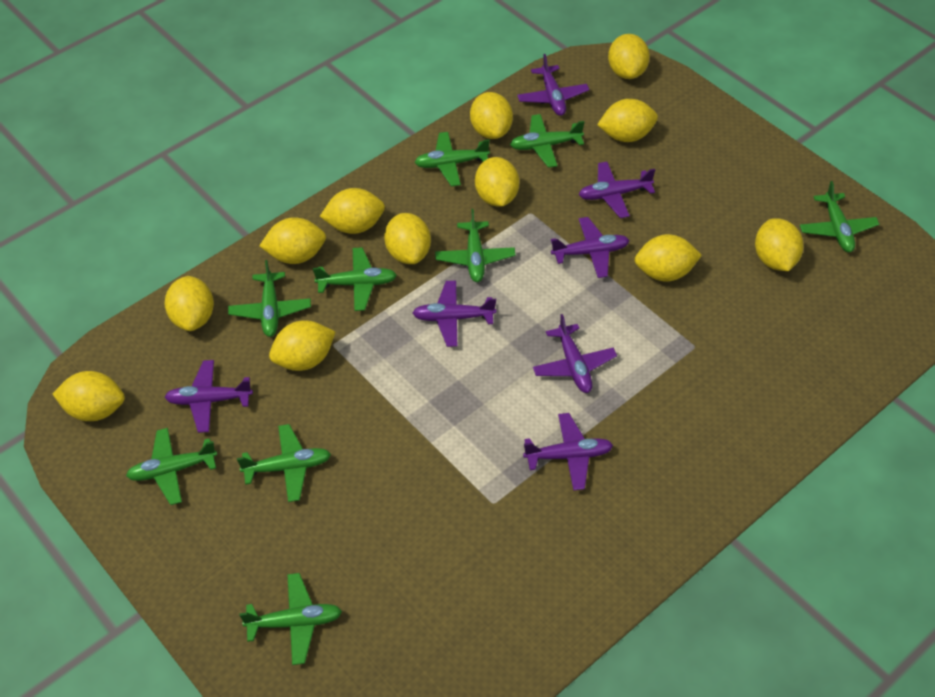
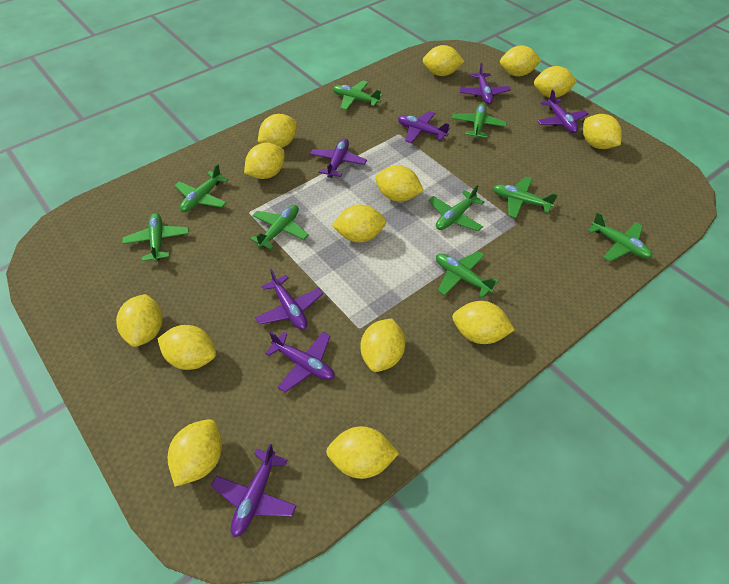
yellow lemon: [53,371,125,421] [165,276,214,331] [259,217,326,264] [269,320,335,371] [320,188,385,234] [384,213,431,264] [470,92,513,139] [475,157,519,207] [597,99,658,142] [608,34,650,79] [635,234,702,281] [755,218,803,271] = 12 -> [116,294,163,347] [157,325,216,370] [167,419,222,487] [244,143,285,179] [258,114,297,148] [326,426,399,479] [332,205,386,243] [361,319,405,372] [375,165,424,202] [423,45,464,76] [452,301,515,344] [500,45,541,77] [534,66,577,98] [583,114,622,149] = 14

